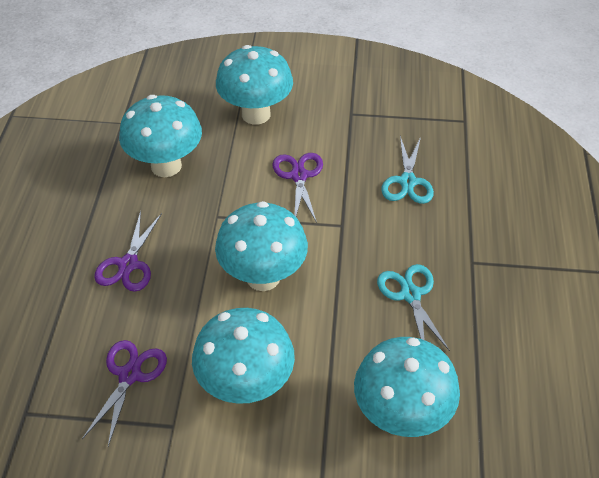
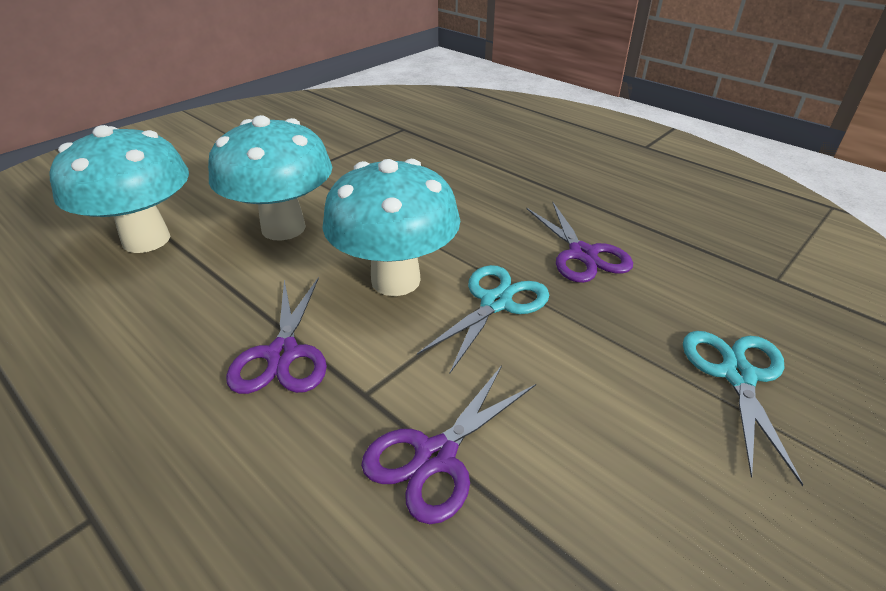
turquoise mushroom: [119,95,202,177] [192,308,295,404] [215,201,308,291] [216,45,293,125] [354,337,460,437] = 5 -> [49,125,189,253] [208,115,332,241] [322,159,460,296] = 3

